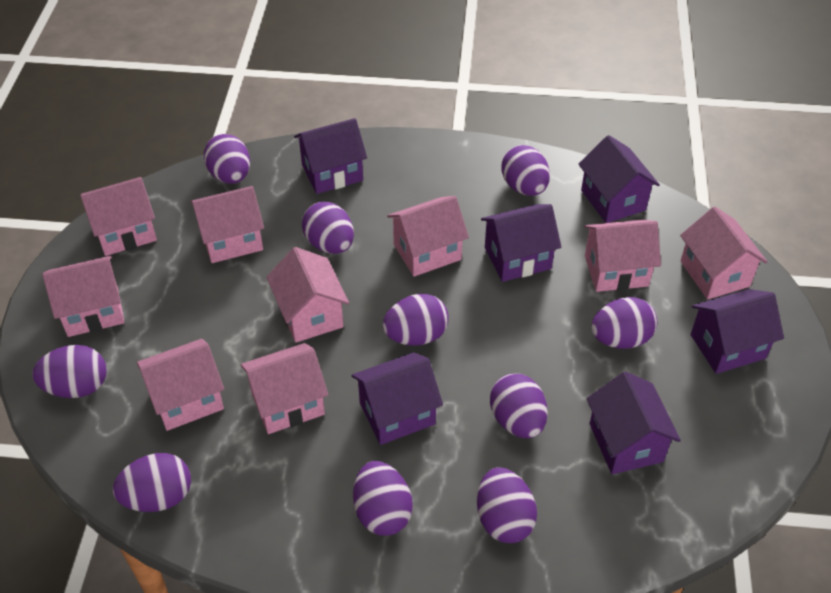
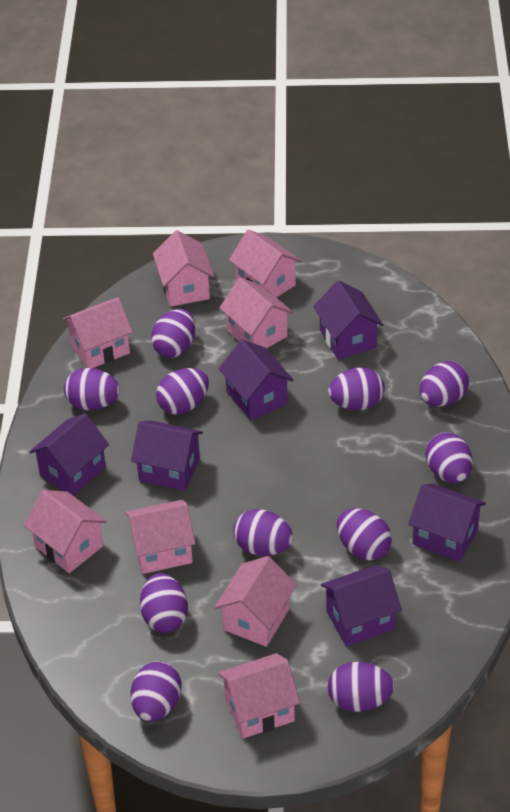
pink house: [42,256,124,337] [80,177,157,256] [137,339,224,431] [191,186,264,263] [241,343,328,434] [266,247,349,343] [387,196,469,277] [584,220,661,292] [680,207,768,299] = 9 -> [24,490,107,573] [62,297,133,368] [125,500,196,574] [153,230,214,307] [214,556,297,647] [218,653,300,739] [219,278,293,348] [229,230,301,298] = 8
purple egg: [32,345,107,398] [113,453,191,512] [204,134,250,184] [302,202,354,254] [353,461,413,536] [383,294,449,346] [477,467,537,543] [490,374,548,438] [501,145,550,196] [591,297,657,349] = 10 -> [64,368,120,410] [131,661,182,722] [140,573,188,633] [151,309,195,358] [156,368,209,415] [233,509,293,556] [328,367,385,410] [328,662,394,712] [337,508,392,561] [419,361,469,407] [426,432,473,483] = 11

